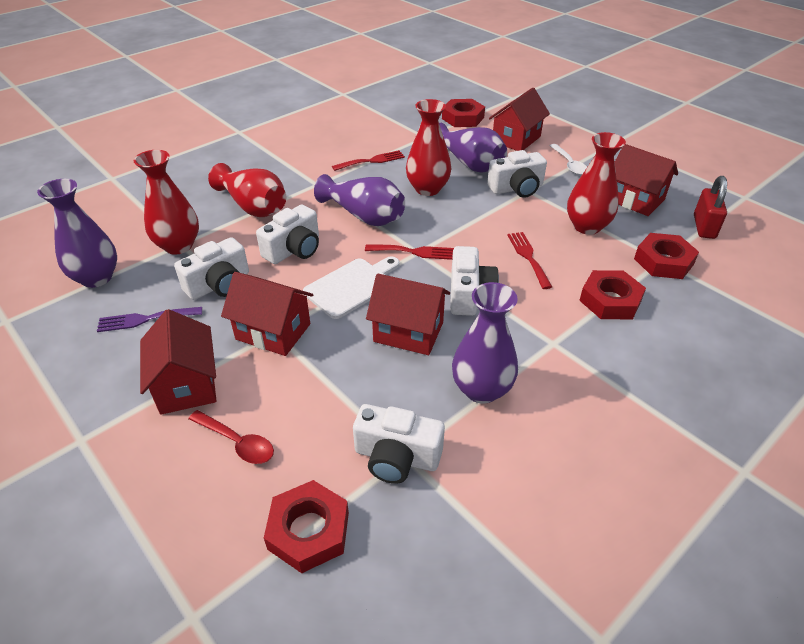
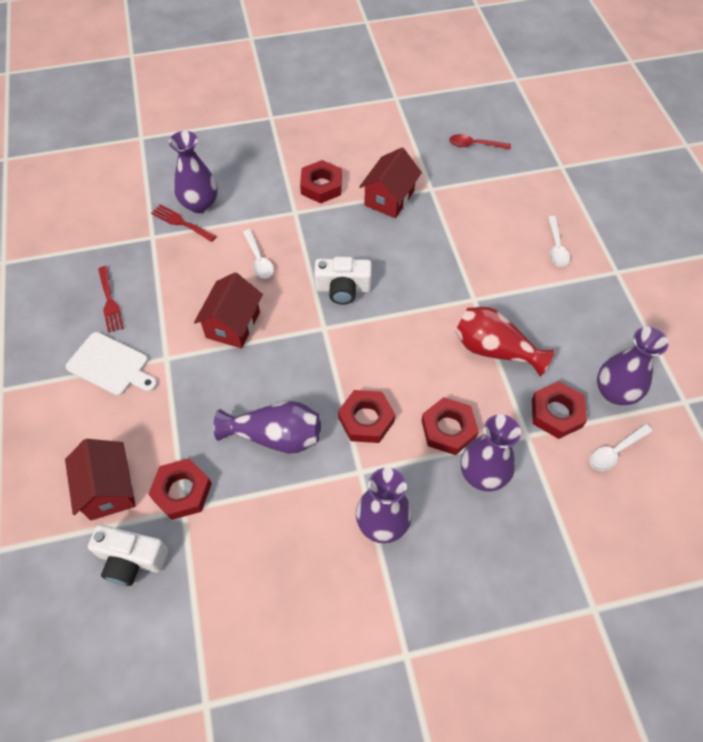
purple fork: [97,307,202,332] = 1 -> none = 0
purple vase: [37,179,117,288] [314,174,405,226] [439,123,507,173] [452,282,518,404] = 4 -> [169,131,218,213] [213,401,321,454] [356,467,412,543] [461,414,521,492] [597,327,668,405] = 5
red fork: [332,150,405,171] [365,245,454,260] [507,232,552,289] = 3 -> [98,266,124,333] [151,204,217,242] = 2
red house: [140,309,216,415] [221,272,313,356] [366,274,450,355] [489,88,550,151] [615,144,678,216] = 5 -> [65,439,136,521] [194,272,263,349] [359,148,422,218] = 3
red nut: [264,480,349,573] [442,99,485,127] [579,270,646,319] [634,233,699,279] = 4 -> [148,458,212,520] [300,160,342,203] [338,390,395,443] [421,397,479,455] [532,381,587,439] = 5
red padlock: [694,176,727,239] = 1 -> none = 0
red vase: [134,150,199,255] [208,163,286,217] [406,99,451,196] [567,132,626,235] = 4 -> [455,307,555,377] = 1
white camera: [174,237,249,300] [256,204,319,264] [353,404,445,484] [450,246,499,316] [487,150,547,198] = 5 -> [88,525,168,586] [314,257,372,305] = 2
white spoon: [550,144,587,175] = 1 -> [243,229,274,279] [548,216,570,267] [589,424,652,471] = 3

